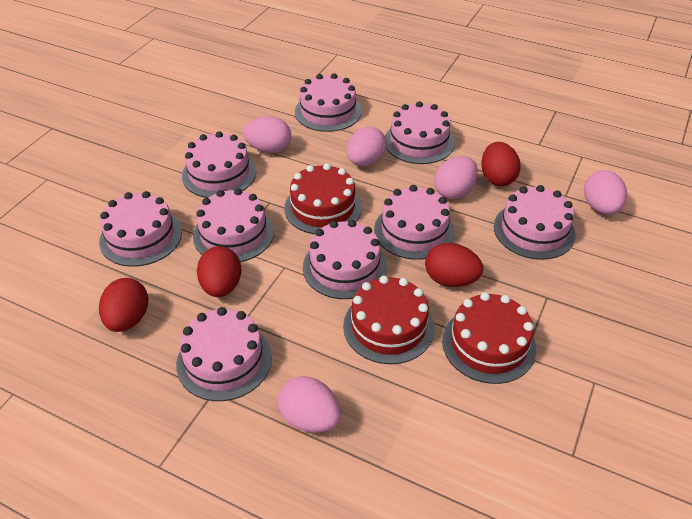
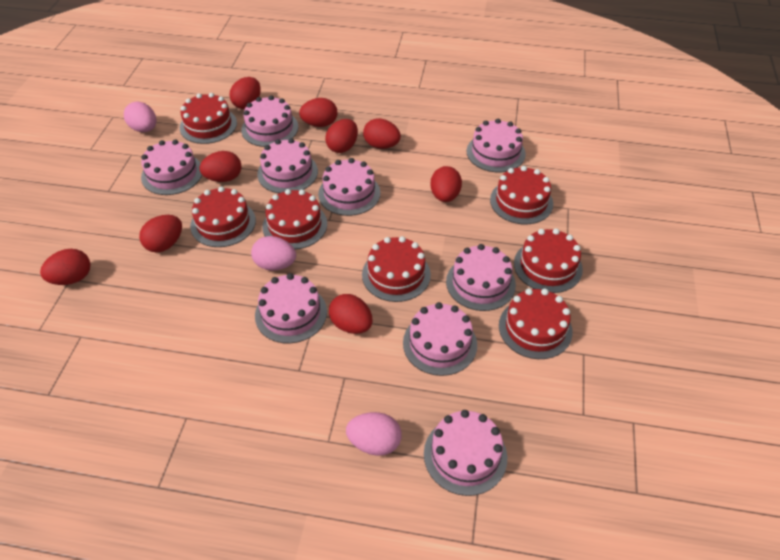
pink egg: [243,116,291,153] [278,376,341,433] [347,127,387,166] [434,156,478,199] [584,170,627,215] = 5 -> [124,102,156,132] [251,236,296,271] [346,412,402,456] = 3
red cake: [284,163,362,234] [343,276,434,364] [442,292,536,384] = 3 -> [180,93,237,144] [190,186,256,247] [262,189,327,249] [362,236,431,302] [490,166,553,224] [499,288,573,359] [514,229,583,293] = 7
red egg: [99,278,148,332] [197,246,241,297] [425,243,483,287] [481,142,521,186] = 4 -> [40,249,91,285] [139,215,182,252] [199,151,241,182] [230,77,261,109] [299,98,337,127] [325,119,358,153] [329,294,373,334] [363,118,401,149] [430,166,462,202] = 9

